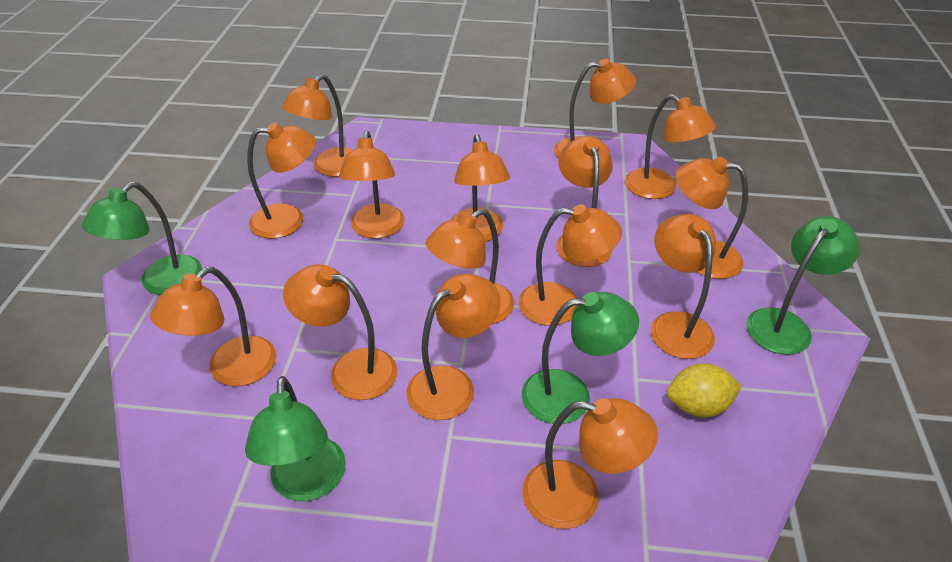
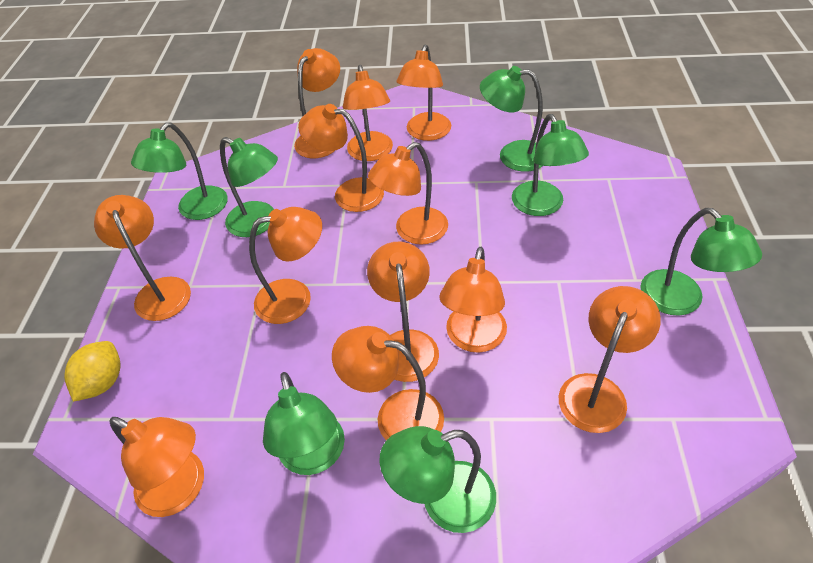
green lamp: [82,182,202,295] [245,376,346,501] [522,292,639,424] [746,216,860,355] = 4 -> [131,123,228,220] [220,137,278,237] [263,372,345,475] [379,426,496,533] [480,66,543,172] [512,114,589,216] [640,208,762,316] = 7
orange lamp: [150,267,276,386] [247,123,316,239] [282,74,353,177] [283,264,397,400] [339,130,405,239] [407,274,501,420] [426,209,514,324] [451,134,510,242] [519,204,622,326] [522,398,658,529] [554,59,636,158] [556,136,613,267] [625,94,716,199] [651,214,716,359] [675,157,748,279] = 15 -> [94,195,191,321] [109,417,204,517] [249,207,322,324] [294,48,340,158] [298,104,384,212] [332,326,444,440] [343,65,393,161] [367,242,439,382] [368,142,448,245] [397,45,451,141] [439,247,507,353] [559,286,661,433] = 12

